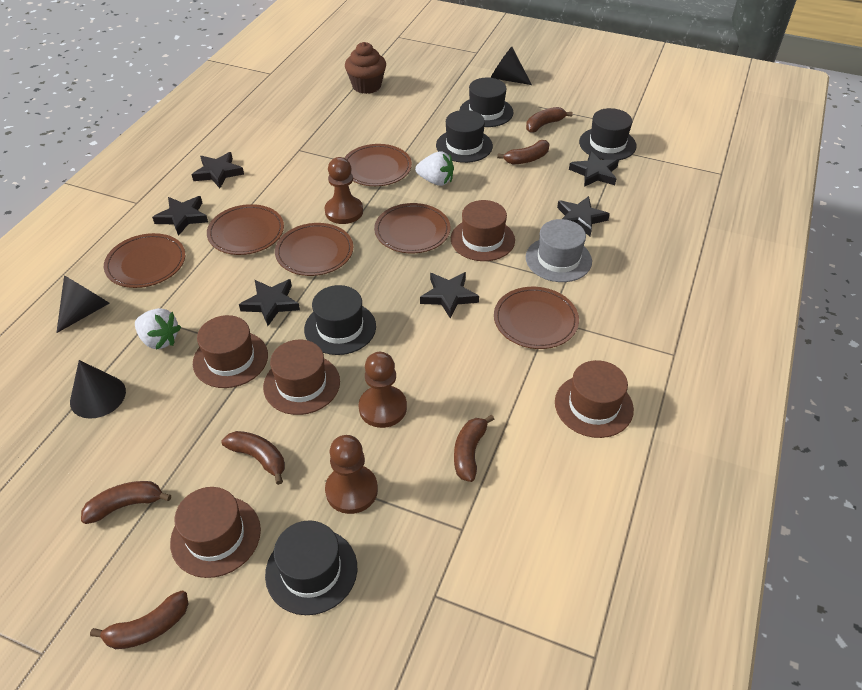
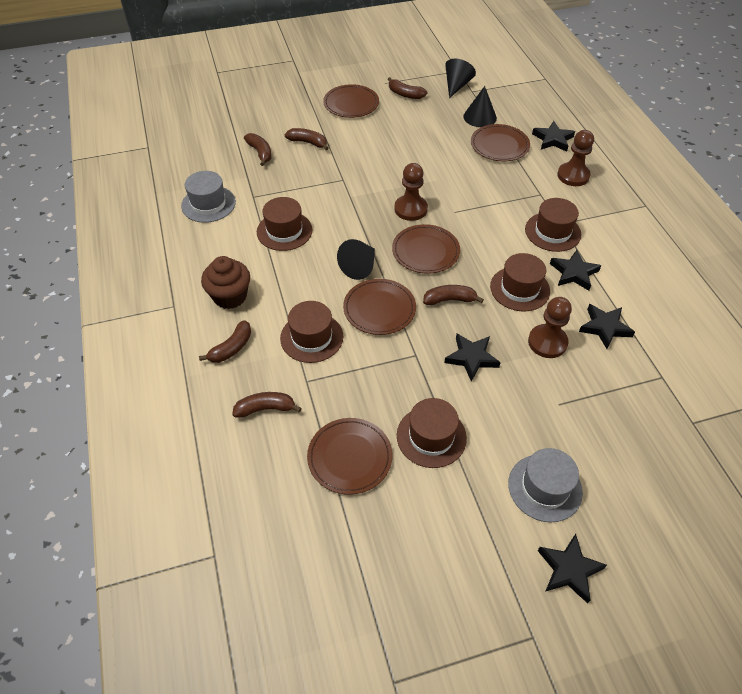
black hat: [265,520,357,615] [304,285,376,355] [436,110,493,163] [460,78,513,127] [579,108,637,160] = 5 -> none = 0
black star: [152,196,208,236] [192,152,244,188] [239,279,300,326] [420,272,479,319] [557,196,610,236] [569,151,619,187] = 6 -> [444,334,501,382] [532,121,575,152] [538,534,607,603] [550,250,601,291] [579,304,635,349] = 5
brown plate: [104,233,185,288] [207,204,284,255] [275,223,353,276] [344,144,412,186] [374,203,450,253] [494,287,579,349] = 6 -> [307,418,392,495] [323,84,379,118] [343,279,416,335] [392,224,460,274] [471,124,530,161] = 5
grey hat: [526,219,592,282] = 1 -> [181,171,236,223] [508,448,583,522] = 2
white strawberry: [135,308,181,349] [415,151,454,186] = 2 -> none = 0

